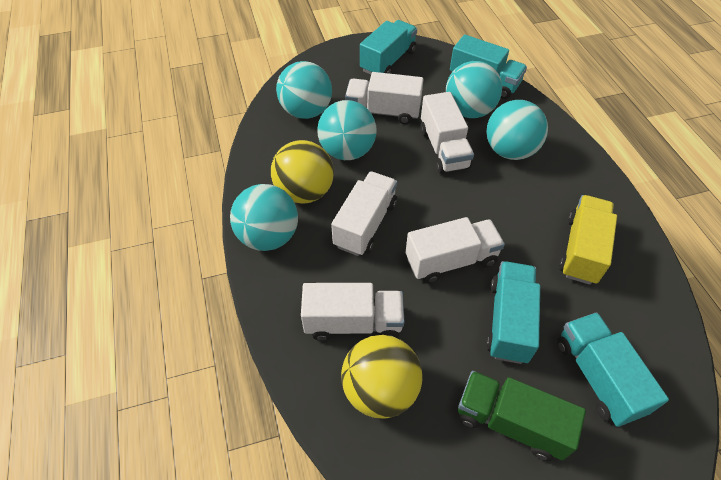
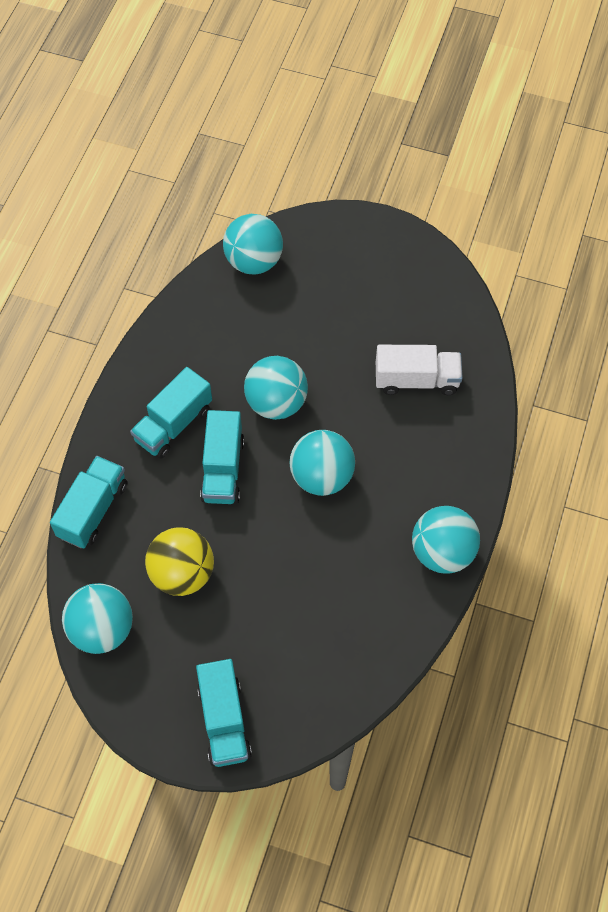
green truck: [458,371,586,461] = 1 -> none = 0
white truck: [301,283,404,341] [331,171,397,256] [345,72,424,125] [406,217,505,283] [420,92,474,174] = 5 -> [376,345,463,395] = 1
yellow ball: [271,140,334,204] [341,335,422,419] = 2 -> [145,527,214,596] = 1
yellow truck: [559,195,617,285] = 1 -> none = 0

